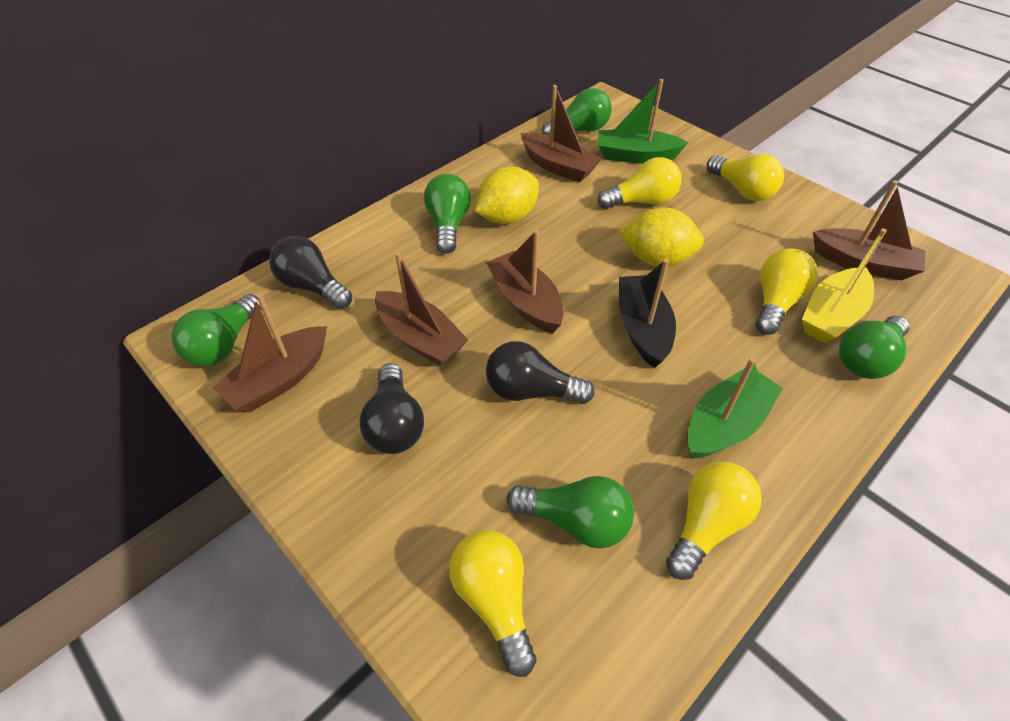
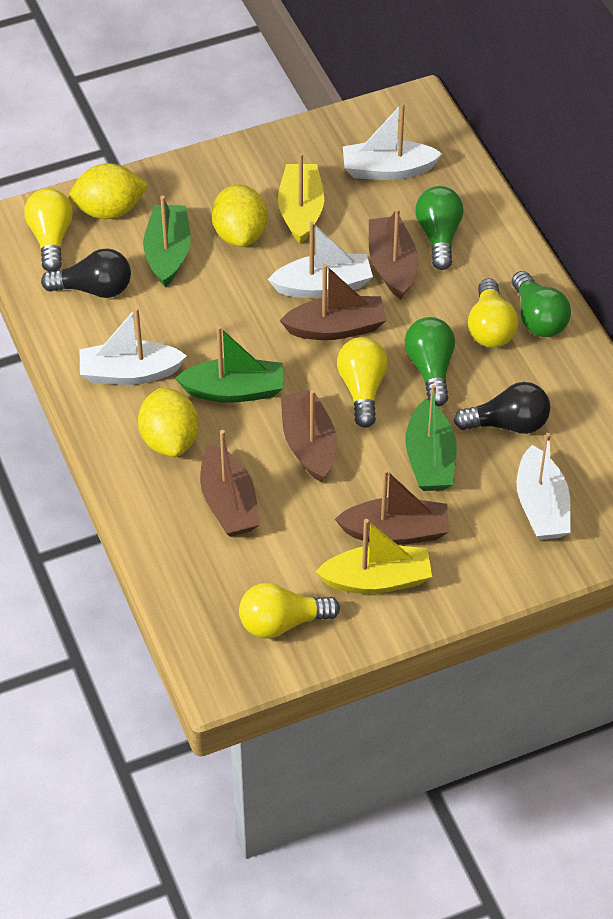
black boat: [619,259,676,368] = 1 -> none = 0
black light bulb: [269,236,352,309] [360,363,424,454] [486,341,595,404] = 3 -> [41,248,131,298] [453,382,550,434] = 2
green boat: [598,79,688,164] [687,358,783,459] = 2 -> [143,196,191,287] [175,326,283,403] [405,385,457,491] = 3
green light bulb: [171,294,261,366] [424,174,471,254] [507,476,634,549] [542,88,612,135] [839,316,910,379] = 5 -> [404,317,455,406] [415,186,464,270] [512,271,571,337] = 3
white boat: none = 0 -> [80,307,187,385] [268,221,373,298] [343,103,442,180] [517,433,571,540] = 4
yellow boat: [802,228,887,343] = 1 -> [278,153,324,244] [315,519,432,594] = 2
yellow lemon: [475,167,539,224] [618,207,704,266] = 2 -> [69,163,148,219] [138,388,199,457] [212,184,267,247] = 3
yellow light bulb: [449,530,536,677] [598,157,681,209] [666,462,762,580] [707,154,784,201] [756,248,818,335] = 5 -> [24,188,73,272] [239,583,340,638] [337,337,388,428] [468,278,518,347] = 4

